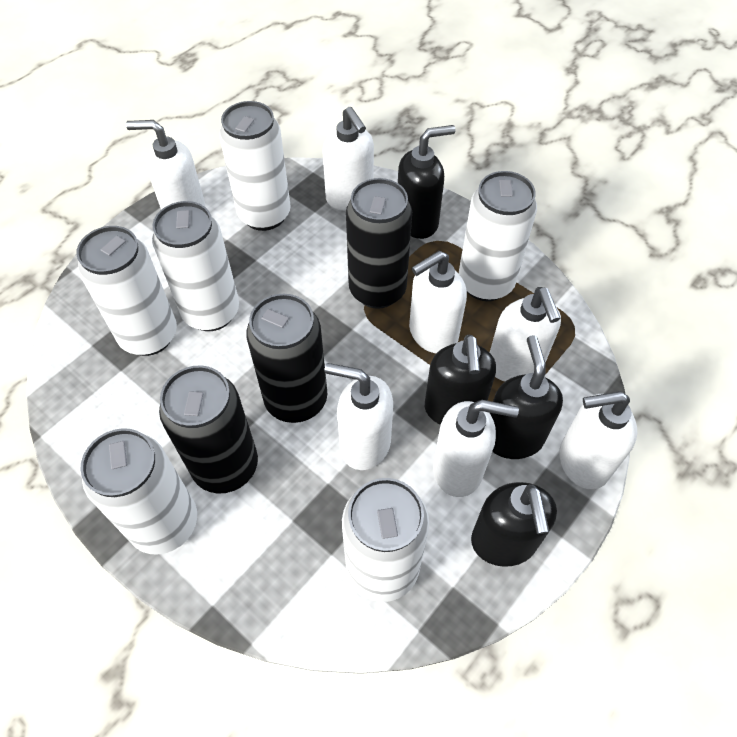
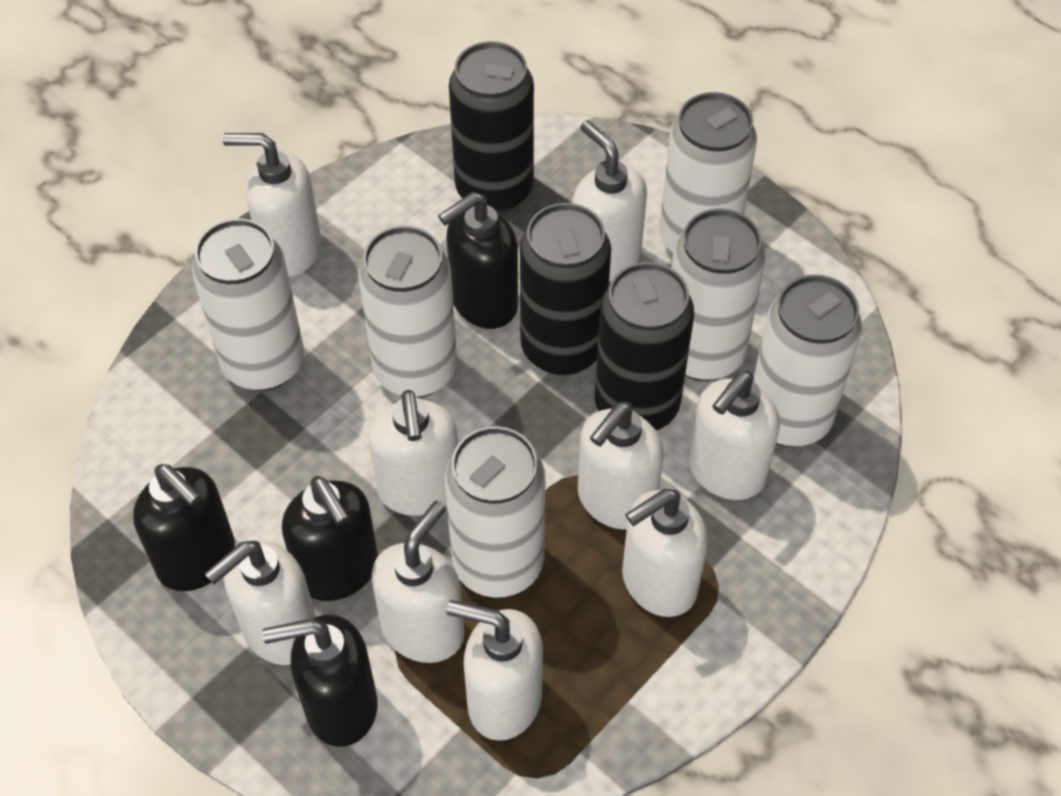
white soap dispenser: [126,120,205,210] [322,107,374,211] [325,363,393,470] [409,251,467,353] [433,400,519,497] [490,287,561,382] [559,391,637,489] = 7 -> [204,540,316,665] [222,133,321,277] [369,390,458,516] [372,500,464,663] [447,600,543,741] [572,120,647,282] [578,402,664,530] [622,489,708,617] [688,371,780,500] = 9

